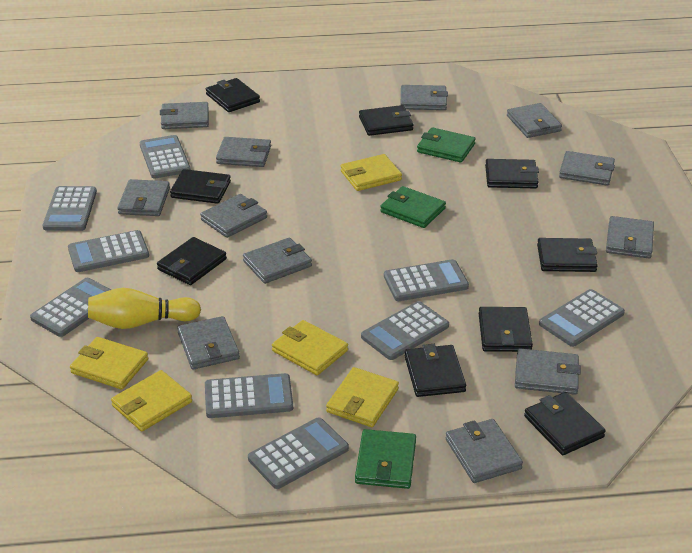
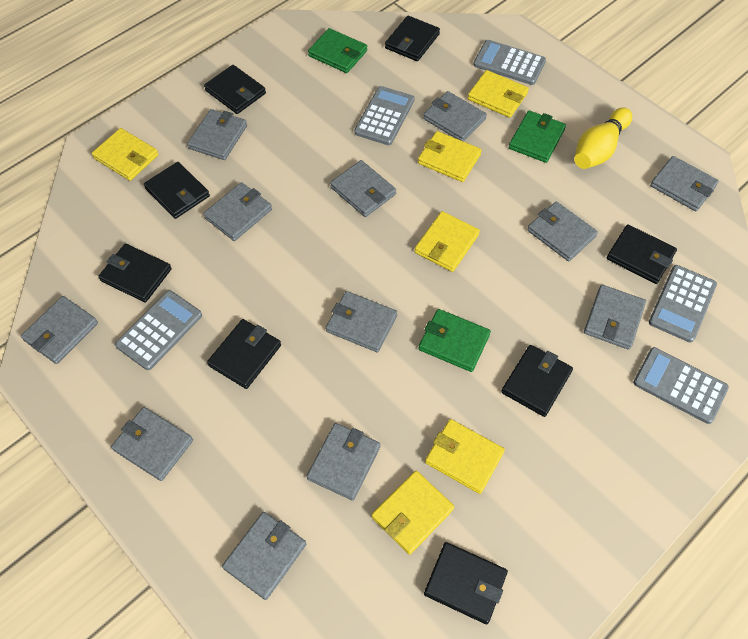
black wallet: [157,237,227,285] [170,169,231,204] [206,78,260,112] [359,105,413,136] [405,344,466,397] [479,307,533,352] [485,159,539,188] [524,392,605,455] [537,238,598,272] = 9 -> [98,244,172,302] [144,162,210,219] [204,65,266,114] [207,319,281,389] [385,16,440,61] [424,542,508,624] [501,345,573,417] [607,224,677,284] = 8
grey calculator: [30,278,111,337] [42,186,97,231] [68,230,149,272] [140,135,191,179] [205,373,293,418] [248,418,349,489] [361,301,449,360] [384,259,469,301] [539,289,625,347] = 9 -> [115,291,202,370] [354,86,414,145] [473,40,546,85] [633,347,729,424] [649,265,717,343] = 5
yellow wallet: [70,337,148,389] [111,370,192,431] [272,320,348,375] [326,367,399,427] [341,154,402,191] = 5 -> [92,128,159,181] [371,471,454,555] [414,211,480,272] [418,131,482,182] [425,419,505,494] [468,70,529,118] = 6

